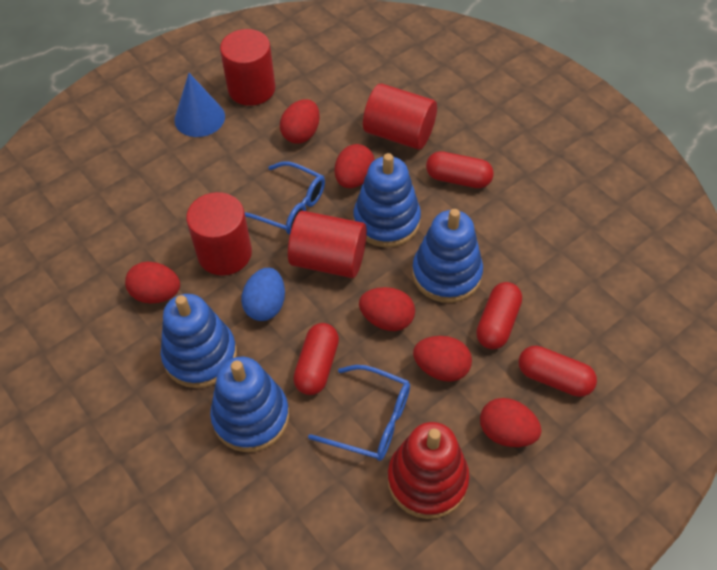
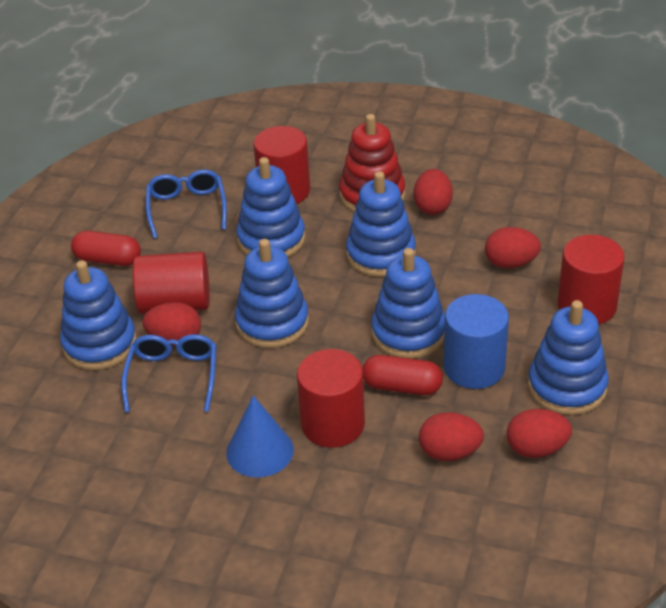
blue cylinder: none = 0 -> [444,294,509,389] = 1
blue egg: [241,268,285,321] = 1 -> none = 0
blue stacking toy: [161,294,237,388] [210,357,289,452] [354,153,421,247] [412,209,483,303] = 4 -> [60,260,137,370] [235,239,309,348] [236,157,305,257] [346,171,416,277] [371,248,445,359] [528,300,609,415] = 6
red capsule: [293,323,339,395] [426,151,494,188] [476,282,522,349] [518,346,597,397] = 4 -> [71,231,141,266] [363,355,443,395] = 2
red egg: [125,262,180,303] [280,99,320,144] [335,144,375,188] [359,287,415,331] [413,336,472,382] [480,398,542,447] = 6 -> [142,302,201,346] [414,169,453,215] [419,412,484,461] [485,227,541,268] [507,409,572,458] = 5

